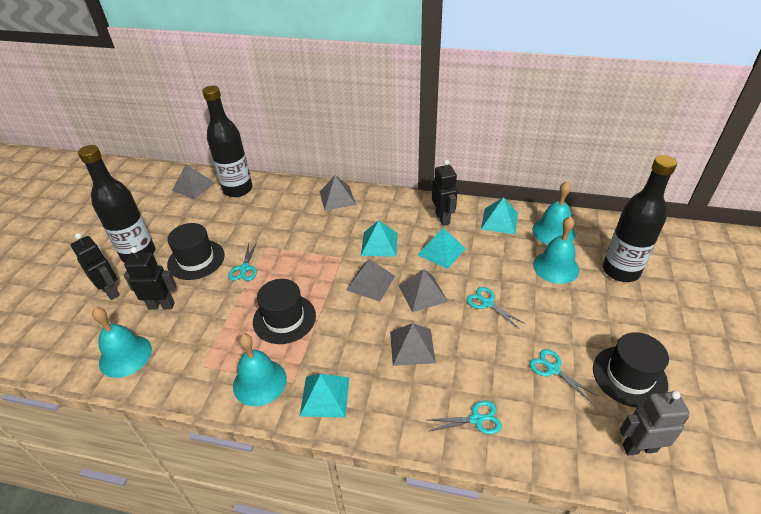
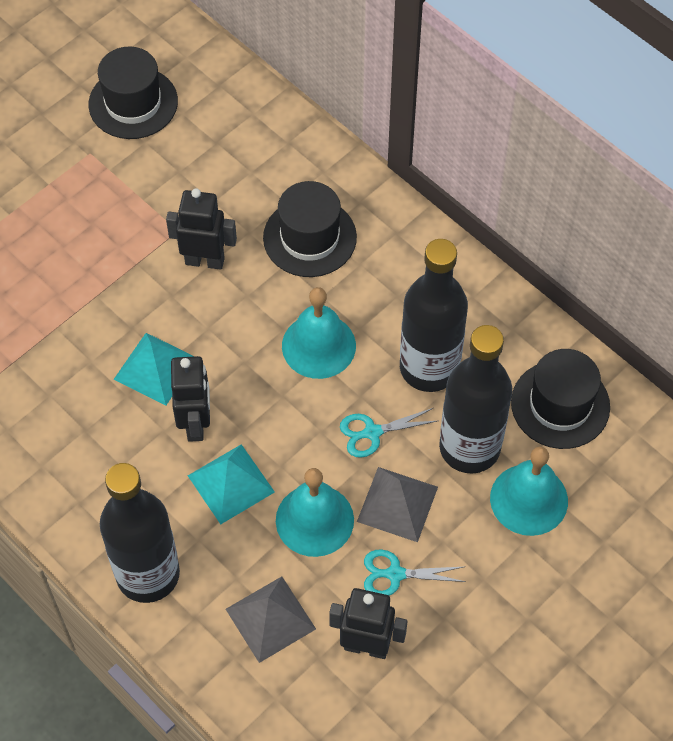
grey pyramid: [172,164,215,199] [320,175,356,211] [346,259,395,301] [390,323,436,366] [398,269,448,312] = 5 -> [226,576,316,663] [357,467,438,542] = 2
grey robot: [619,391,690,455] = 1 -> none = 0
turquoise bell: [92,307,152,378] [233,334,287,406] [532,182,575,244] [533,216,579,284] = 4 -> [276,468,354,557] [282,287,356,379] [490,446,568,536] = 3
turquoise pyramid: [300,374,349,417] [361,220,398,257] [417,228,466,269] [481,197,518,234] = 4 -> [113,333,195,406] [188,444,275,524] = 2
turquoise scissors: [228,242,257,281] [428,401,502,434] [467,287,525,329] [529,349,598,403] = 4 -> [340,408,437,458] [364,549,466,596] = 2

